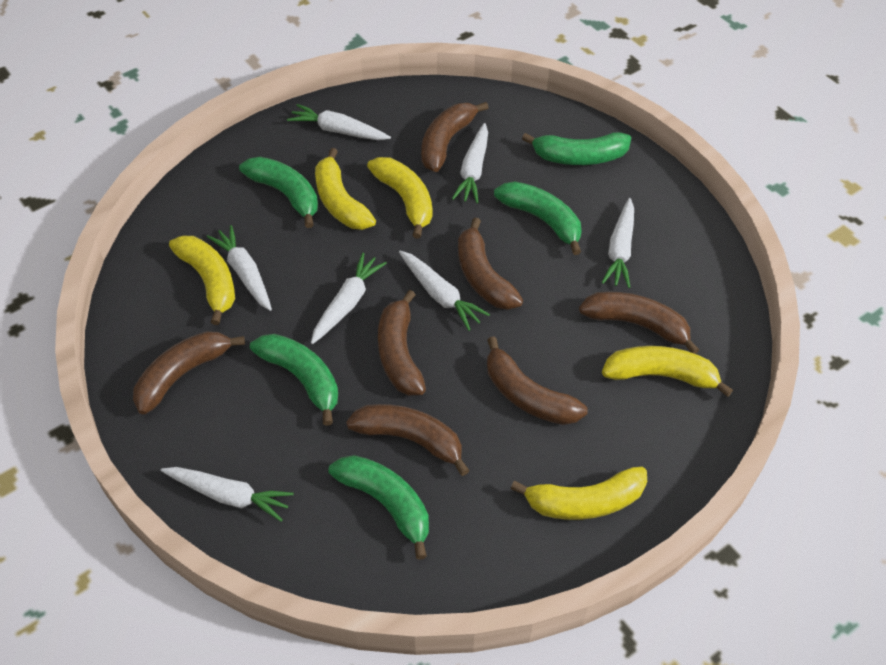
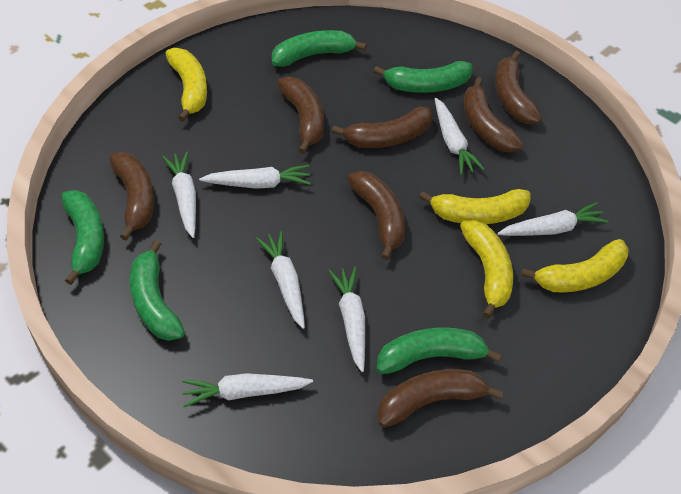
yellow banana: [169,236,235,325] [315,148,376,230] [367,157,433,239] [511,466,647,520] [602,346,733,397] = 5 -> [165,48,207,122] [419,189,531,224] [460,220,513,319] [521,239,629,292] = 4

